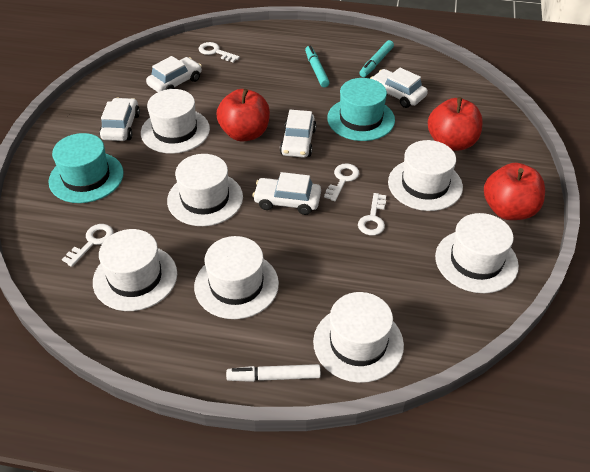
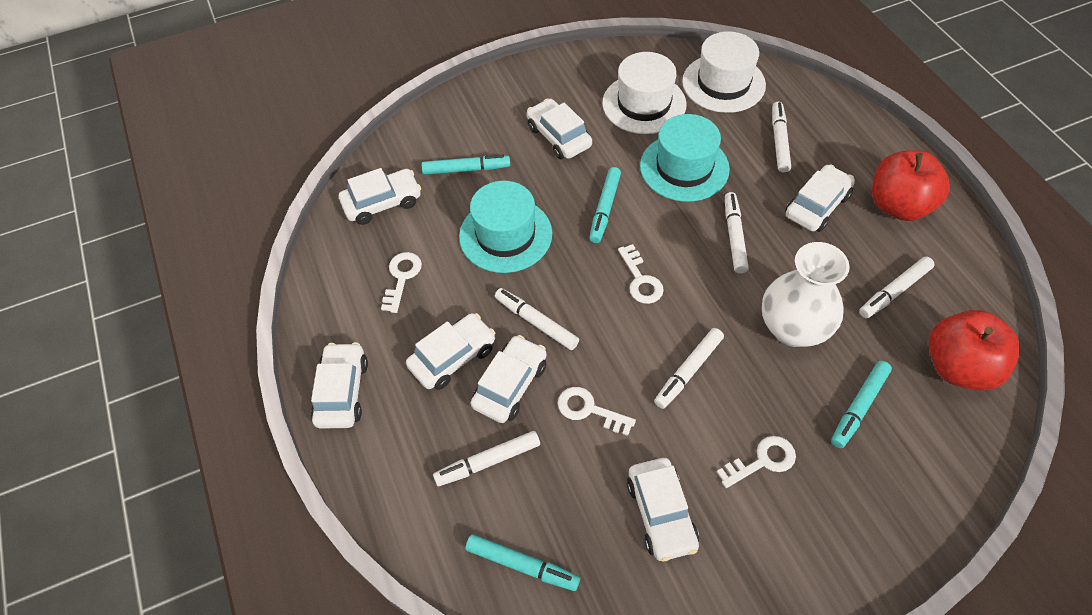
red apple: [217,89,270,142] [428,97,483,151] [484,163,545,220] = 3 -> [872,150,950,221] [929,310,1020,391] = 2
turquoise marker: [305,46,330,87] [359,40,394,77] = 2 -> [422,155,510,175] [465,534,580,591] [589,167,621,243] [831,361,892,448] = 4
white car: [99,98,140,141] [146,56,202,92] [252,172,321,215] [280,110,316,158] [370,68,428,108] = 5 -> [311,342,368,429] [339,168,421,225] [406,313,495,390] [471,335,547,423] [527,99,592,159] [627,458,699,561] [785,165,855,232] = 7
white hat: [93,229,177,311] [141,89,210,154] [167,154,243,226] [194,236,279,319] [313,292,404,383] [388,140,463,211] [435,213,519,293] = 7 -> [602,52,687,134] [682,31,766,113] = 2
white marker: [226,364,321,382] = 1 -> [433,431,540,486] [495,288,579,350] [654,328,724,409] [725,192,749,274] [772,102,791,172] [859,256,935,318] = 6
white vase: none = 0 -> [762,242,850,347] = 1

